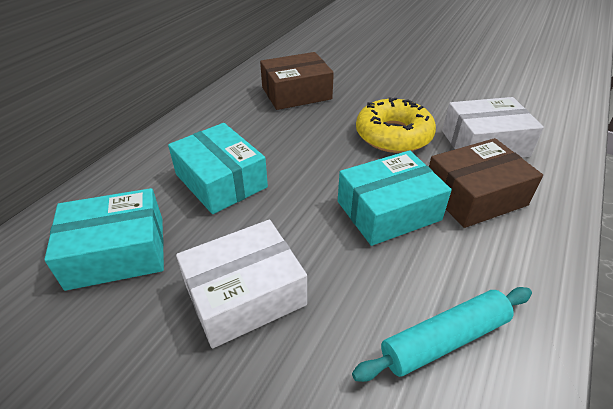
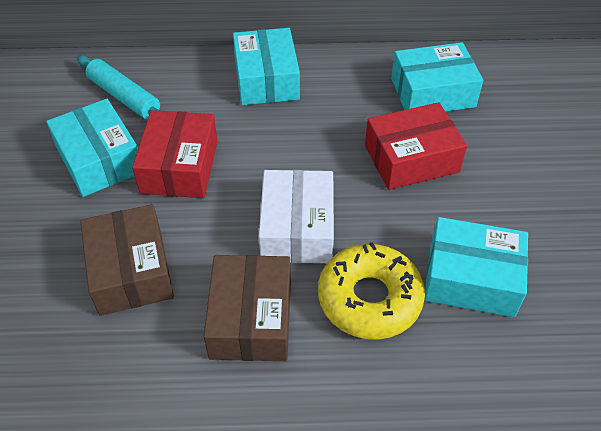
red box: none = 0 -> [132,110,218,198] [365,102,467,190] = 2
turquoise box: [44,188,164,291] [168,123,268,214] [338,150,452,246] = 3 -> [46,99,138,197] [233,28,300,105] [391,42,483,112] [424,217,528,317] = 4
white box: [176,220,307,349] [442,97,544,158] = 2 -> [259,170,334,263] = 1

